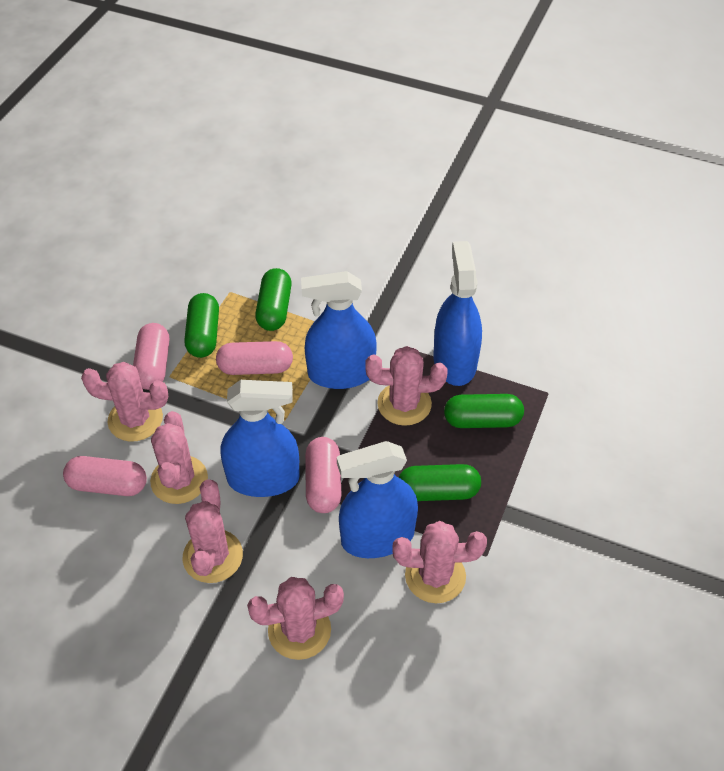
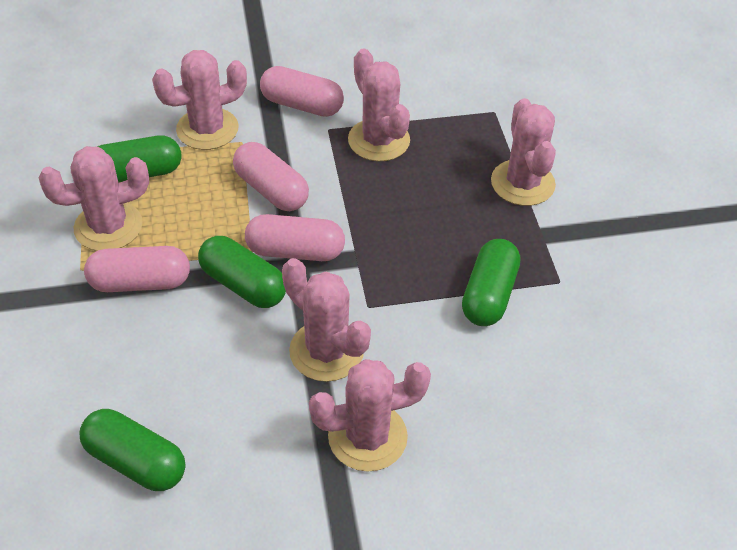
blue spray bottle: [221,380,300,497] [301,271,377,389] [337,441,418,558] [433,241,482,386] = 4 -> none = 0

